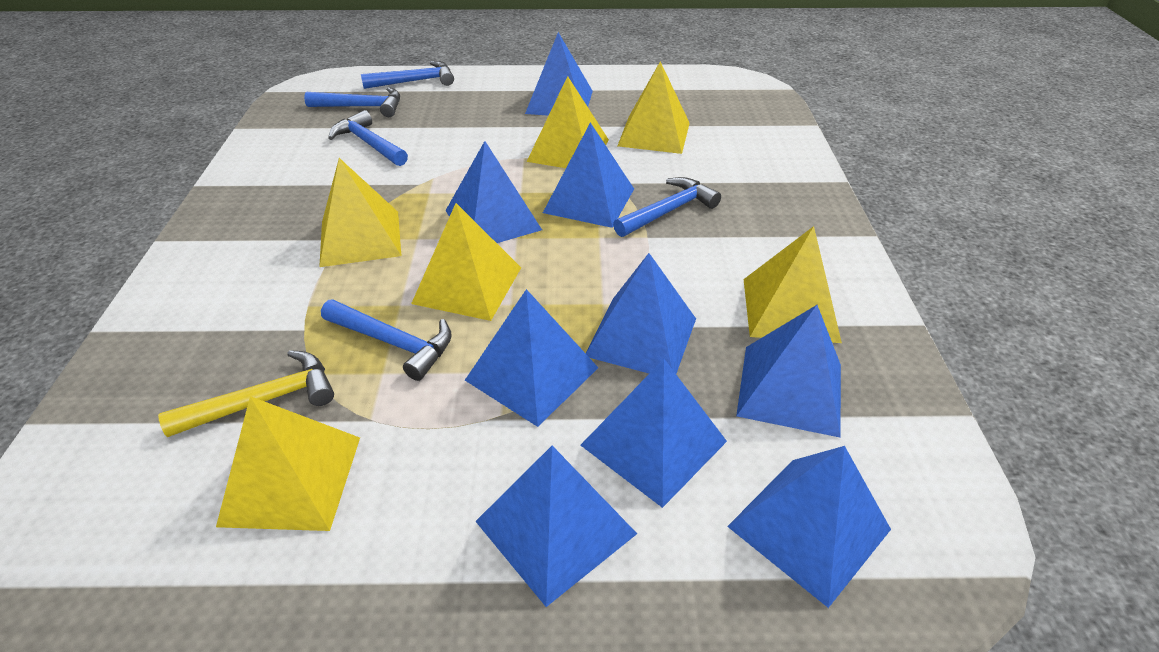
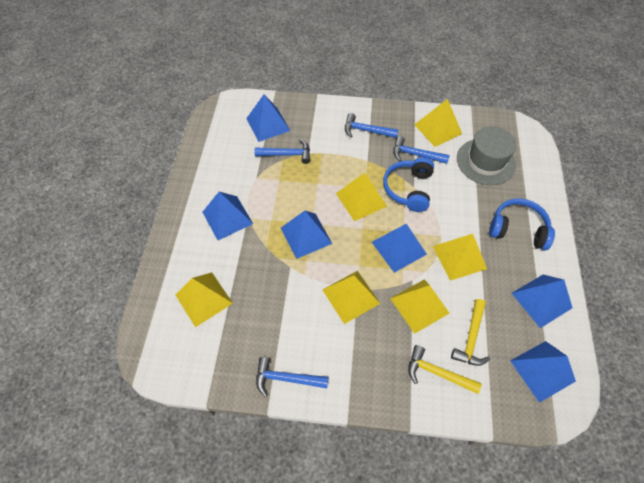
blue hammer: [304,87,400,117] [321,300,452,381] [328,110,408,166] [361,61,454,89] [613,177,721,237] = 5 -> [254,139,310,164] [256,357,328,397] [345,113,398,138] [393,136,450,164] = 4
blue headphones: none = 0 -> [383,157,434,212] [489,198,555,250] = 2
blue pyramid: [445,141,542,243] [465,289,598,427] [475,446,637,607] [525,32,593,116] [543,122,634,228] [581,359,727,508] [586,253,696,374] [727,446,891,608] [736,305,841,438] = 9 -> [203,192,253,240] [246,95,290,142] [281,211,332,259] [372,224,427,273] [510,341,576,403] [512,275,572,328] = 6
grey hat: none = 0 -> [457,126,517,185] = 1
yellow hammer: [158,350,334,437] = 1 -> [408,345,482,394] [451,299,490,366] = 2

